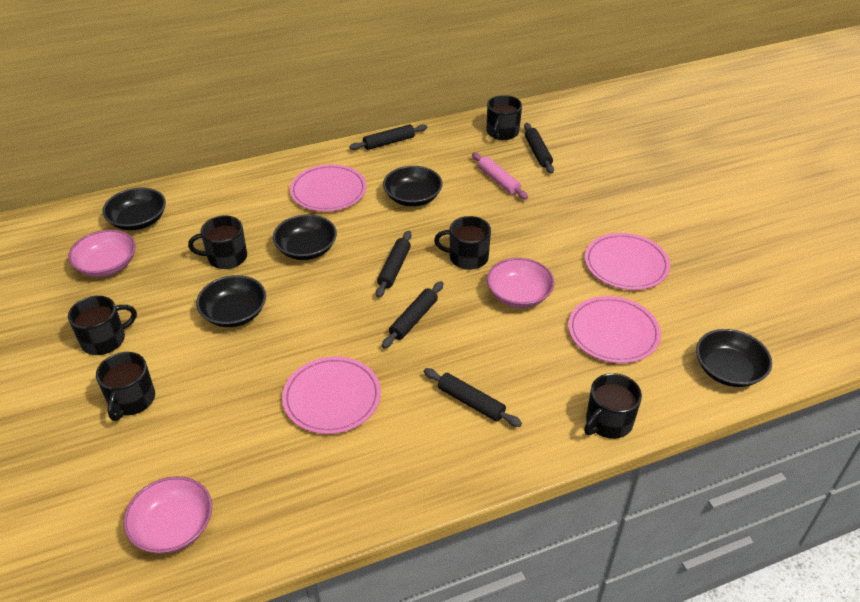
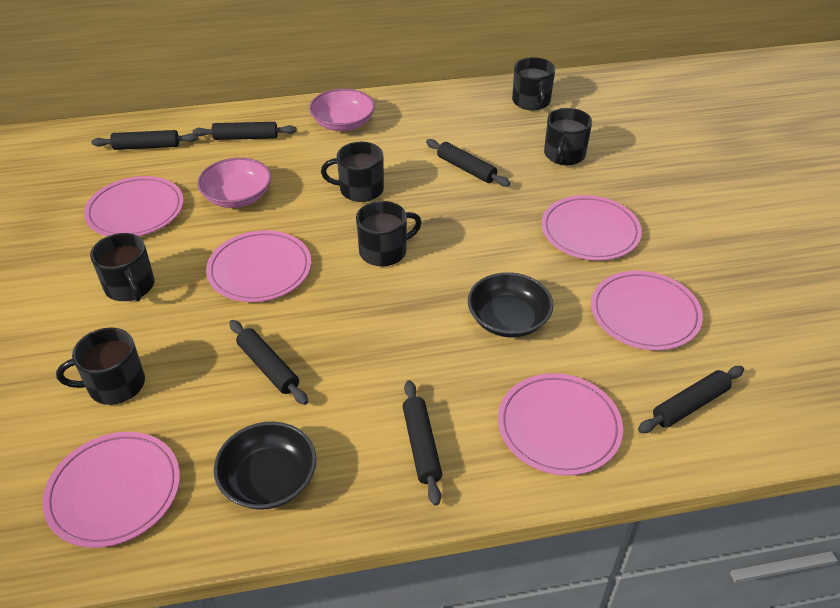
black bowl: [103,187,166,230] [196,275,266,327] [273,214,337,260] [383,166,443,206] [696,329,772,387] = 5 -> [214,422,316,510] [468,272,554,338] = 2
black rolling pin: [349,124,427,150] [376,231,412,298] [382,281,443,349] [424,368,522,427] [524,123,554,174] = 5 -> [91,130,198,150] [193,122,297,140] [229,320,308,405] [402,380,442,506] [426,139,510,187] [638,366,744,433] = 6
pink bowl: [68,230,136,277] [123,476,212,554] [487,258,555,308] = 3 -> [197,157,271,208] [309,89,375,131] = 2
pink plate: [282,356,381,434] [290,164,367,212] [568,296,661,363] [585,233,670,290] = 4 -> [42,432,180,548] [84,176,183,236] [206,230,311,302] [498,373,623,476] [542,195,642,261] [591,271,703,350] = 6
pink rolling pin: [472,152,528,200] = 1 -> none = 0

